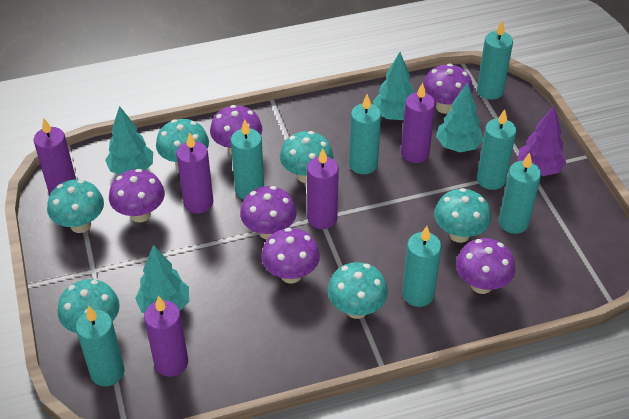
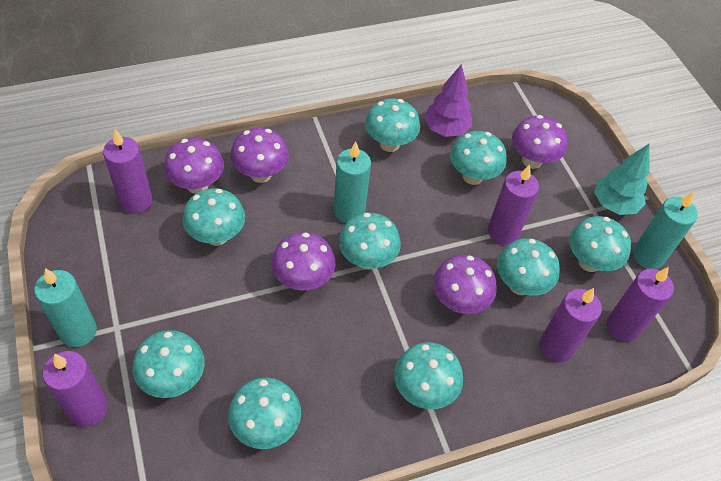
purple mushroom: [109,169,165,222] [210,105,262,155] [240,186,297,240] [261,228,320,283] [423,64,473,114] [456,238,515,294] = 6 -> [164,138,224,194] [230,128,289,183] [271,232,336,290] [433,255,497,314] [512,115,568,169] = 5
turquoise candle: [76,306,124,387] [231,120,264,199] [349,94,381,175] [402,226,442,307] [477,20,513,100] [477,109,516,190] [499,152,541,234] = 7 -> [34,268,97,347] [334,142,371,223] [633,192,698,269] = 3
turquoise mushroom: [47,180,104,233] [58,279,120,333] [156,119,209,168] [280,131,333,183] [327,262,388,319] [434,188,491,243] = 6 -> [133,330,204,398] [182,188,245,246] [228,377,301,449] [339,213,401,270] [365,98,420,152] [394,342,463,409] [450,131,507,185] [497,238,560,296] [569,216,631,272] = 9
turquoise tree: [105,106,153,175] [135,245,189,314] [373,52,414,120] [436,83,483,152] = 4 -> [594,143,650,215] = 1

